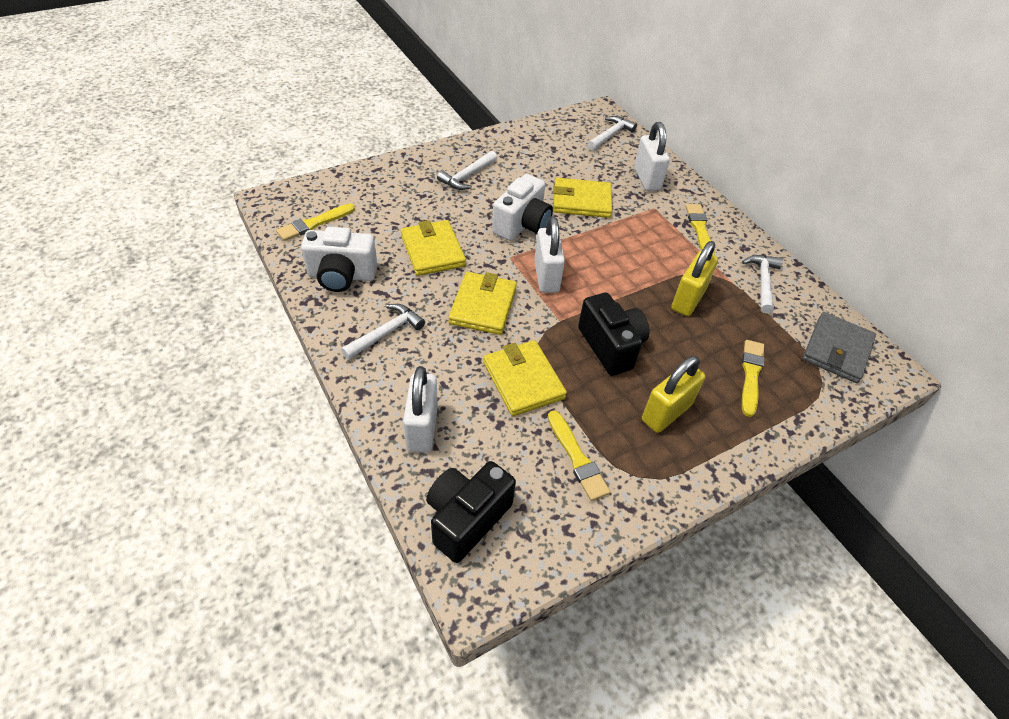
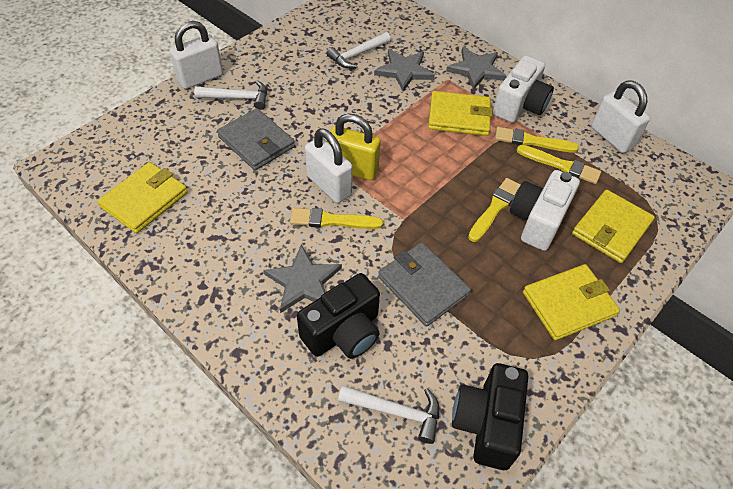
grey star: none = 0 -> [263,245,342,313] [374,49,435,92] [446,47,507,90] = 3
grey wallet: [803,312,876,383] = 1 -> [217,108,295,170] [378,242,471,326] = 2
white hammer: [341,304,425,360] [437,151,497,190] [587,116,637,151] [742,255,783,313] = 4 -> [194,80,267,110] [326,32,391,68] [338,386,439,444] = 3
yellow padlock: [642,356,705,433] [672,241,718,316] = 2 -> [327,114,381,180] = 1

